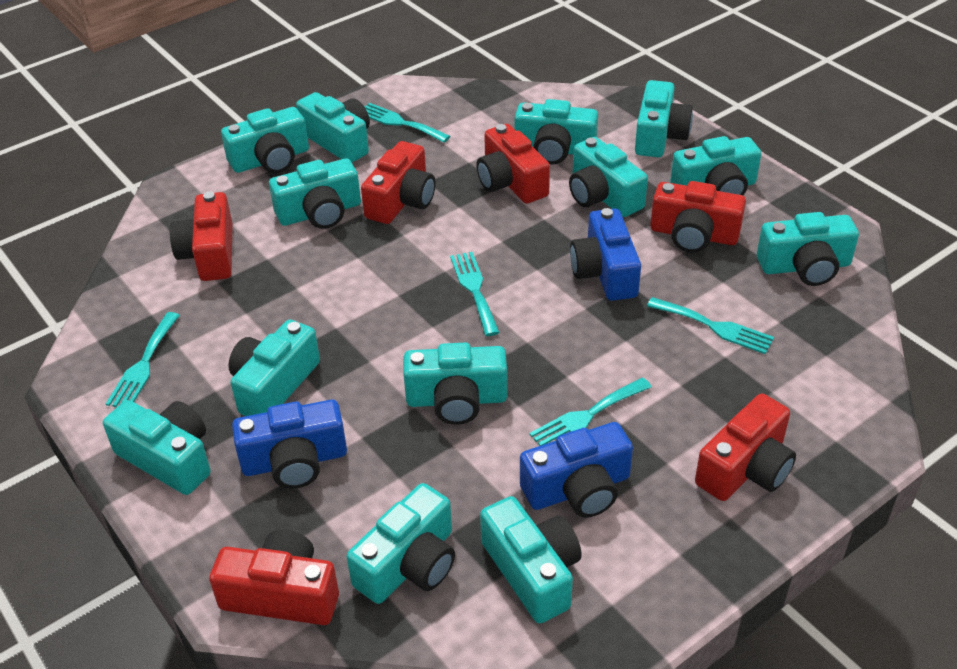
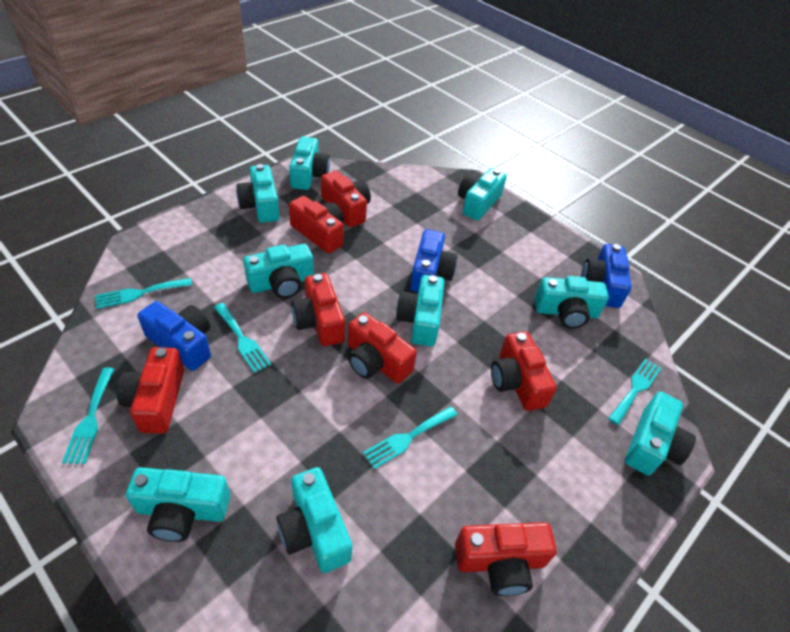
red camera: [170,192,233,281] [209,529,339,625] [361,141,435,224] [476,124,550,204] [650,181,746,253] [695,394,796,501] = 6 -> [116,347,184,434] [289,196,344,254] [291,273,345,346] [321,171,371,227] [348,312,417,384] [455,522,557,596] [491,332,557,411] = 7
turquoise camera: [103,400,211,495] [221,107,309,173] [228,319,320,416] [269,159,361,229] [296,92,370,163] [347,483,455,604] [403,343,507,425] [480,496,582,623] [514,99,598,164] [569,137,648,217] [635,80,693,157] [670,136,761,196] [757,212,859,286] = 13 -> [126,467,230,542] [236,164,279,223] [243,244,314,298] [276,467,352,573] [289,137,330,190] [396,275,444,346] [458,168,507,221] [535,276,609,329] [625,392,696,475] = 9

